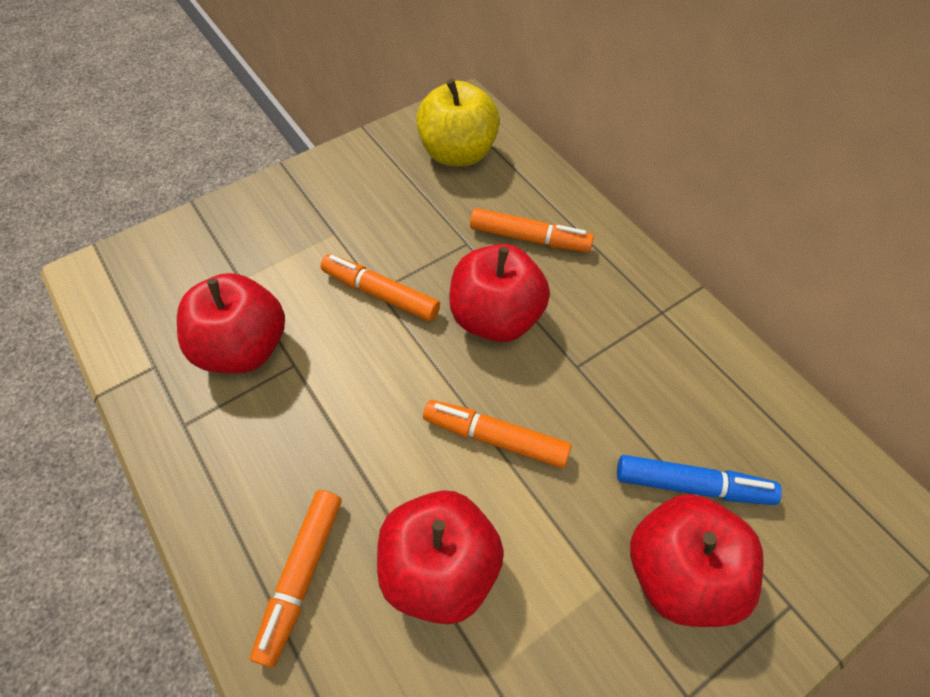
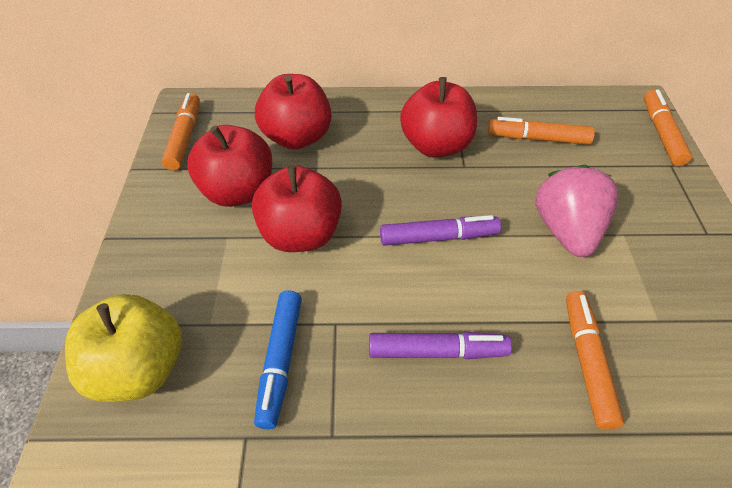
pink strawberry: none = 0 -> [535,164,619,257] = 1
purple marker: none = 0 -> [369,332,512,359] [380,215,501,246] = 2

